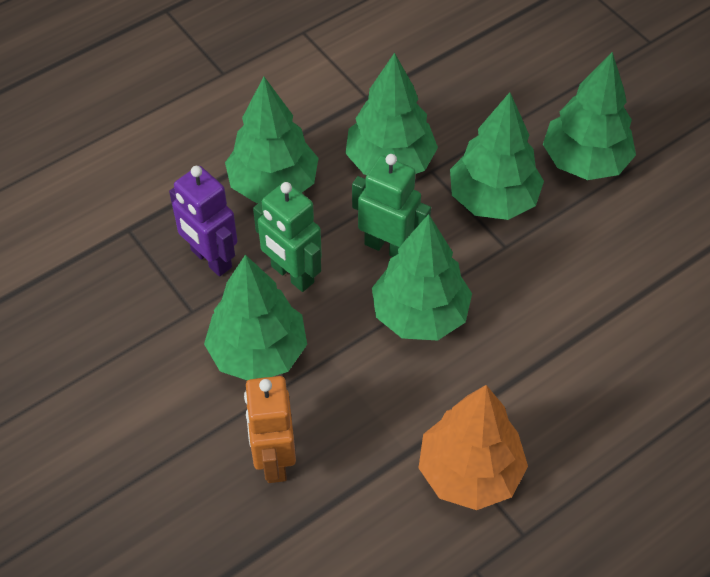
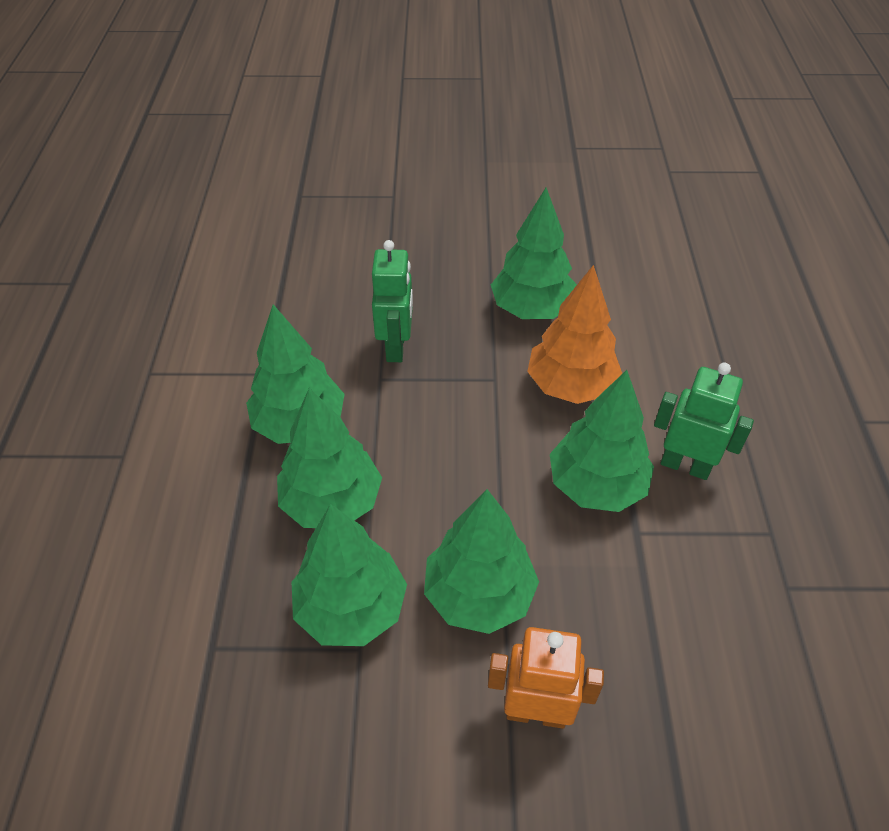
purple robot: [169,166,237,276] = 1 -> none = 0

